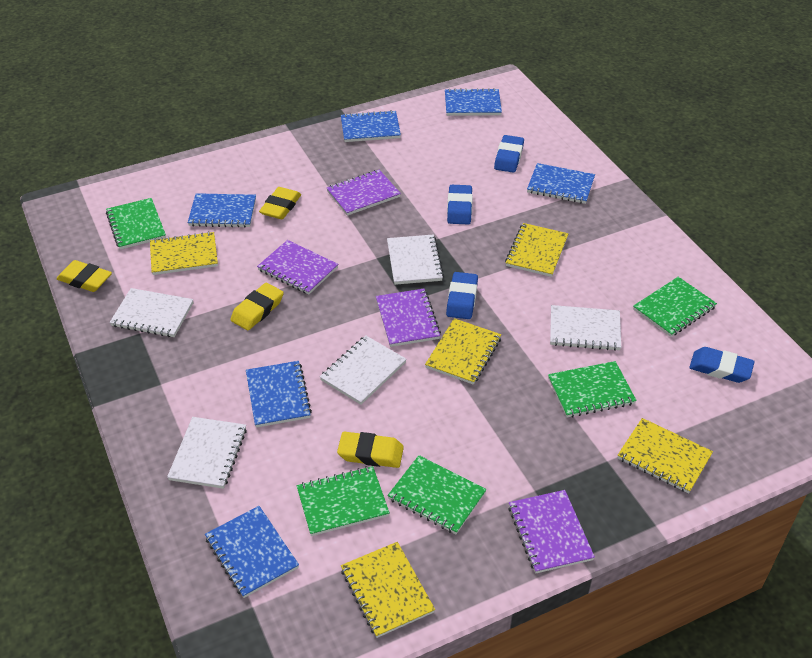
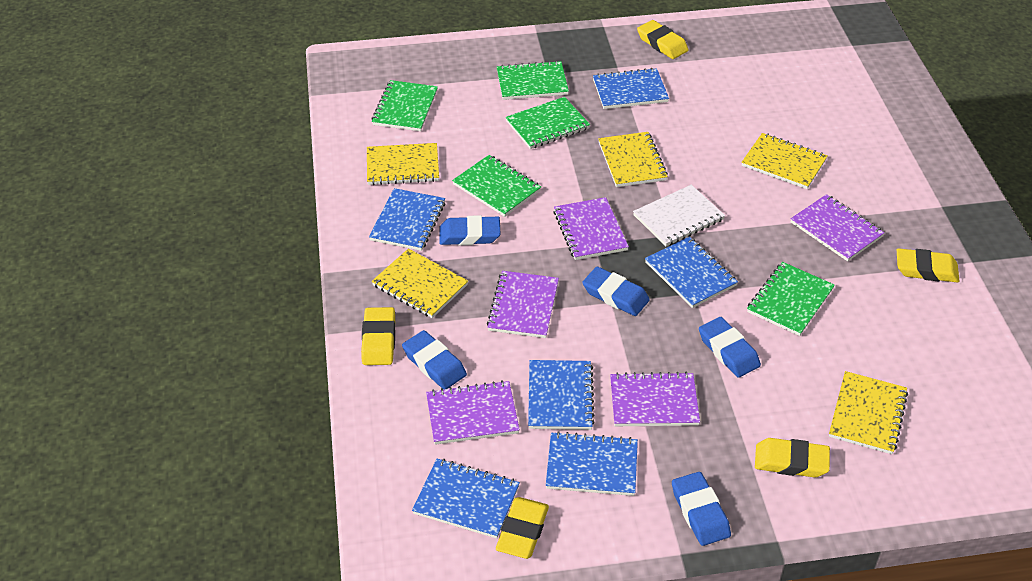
blue eraser: [446,272,478,319] [447,185,473,225] [494,135,524,173] [689,347,755,383] = 4 -> [402,330,467,389] [439,215,501,245] [582,267,650,316] [672,472,731,546] [699,317,761,378] = 5
purple notebook: [257,240,338,295] [327,170,401,216] [376,289,441,347] [508,490,595,573] = 4 -> [426,380,520,445] [487,271,559,338] [553,197,629,260] [610,372,700,426] [791,194,884,261] = 5
white notebook: [109,288,193,337] [167,417,247,489] [320,335,407,405] [387,235,444,285] [550,305,621,351] = 5 -> [633,185,725,246] = 1
yellow eraser: [57,260,112,292] [230,283,284,330] [259,187,301,219] [337,432,404,468] = 4 -> [361,307,395,365] [496,497,549,559] [637,20,688,59] [755,438,830,478] [897,248,959,282] = 5

